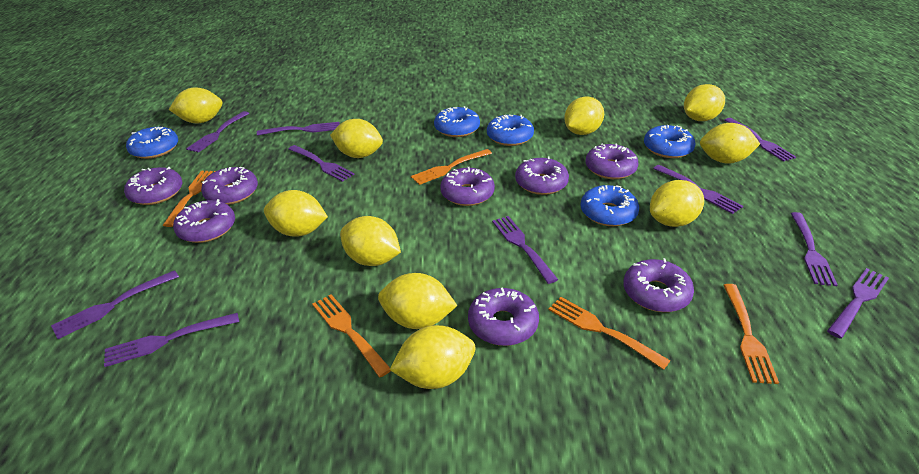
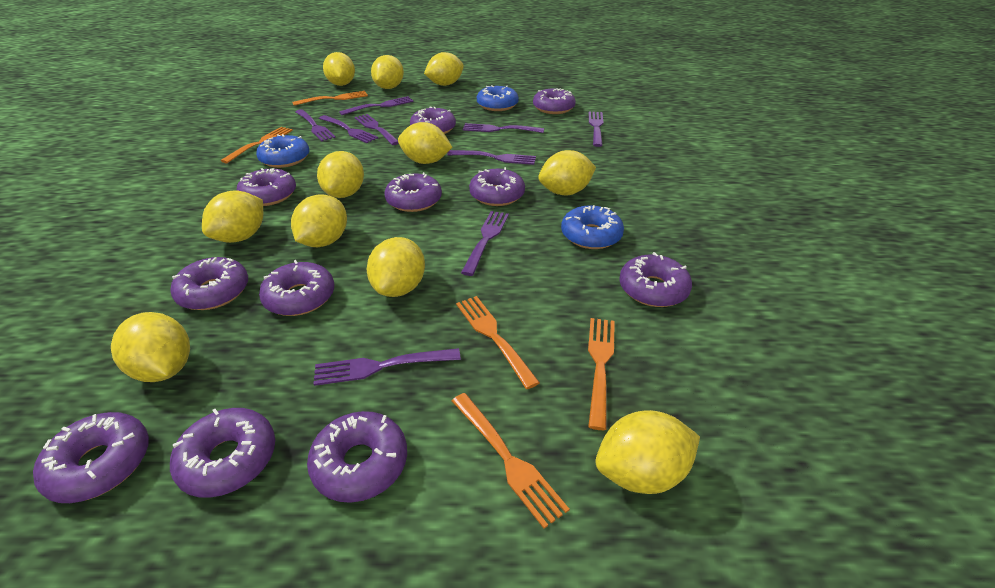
blue donut: [126,127,178,159] [434,106,480,137] [487,115,534,146] [581,185,639,226] [644,125,696,158] = 5 -> [256,134,309,168] [477,85,519,111] [561,205,624,249] = 3
purple donut: [124,167,182,205] [173,199,235,243] [201,167,258,205] [440,167,495,206] [468,287,539,346] [515,157,569,195] [585,143,638,179] [623,258,694,312] = 8 -> [33,412,149,503] [170,257,248,310] [170,408,275,498] [237,168,296,206] [259,260,334,316] [307,411,407,503] [385,172,442,212] [410,106,456,134] [469,167,525,206] [533,88,576,114] [619,252,692,307] = 11
purple fork: [51,270,179,339] [104,313,239,367] [186,111,249,153] [257,122,340,136] [288,145,355,182] [492,216,558,284] [653,165,743,214] [724,118,796,162] [790,212,838,286] [827,268,889,339] = 10 -> [295,109,336,141] [314,348,461,386] [319,115,378,143] [339,96,414,115] [355,114,399,145] [447,150,536,165] [461,211,509,276] [463,123,544,133] [589,112,604,147] = 9
yellow lemon: [169,87,222,123] [264,190,328,237] [330,119,383,158] [340,216,401,266] [378,273,457,329] [389,325,476,389] [564,96,604,135] [650,180,704,227] [684,84,725,121] [700,123,760,164] = 10 -> [111,312,190,382] [202,191,263,243] [291,194,347,247] [317,151,364,198] [323,52,355,86] [367,237,425,297] [371,55,404,89] [398,122,452,164] [424,52,464,86] [538,150,596,195] [596,410,700,494] = 11

